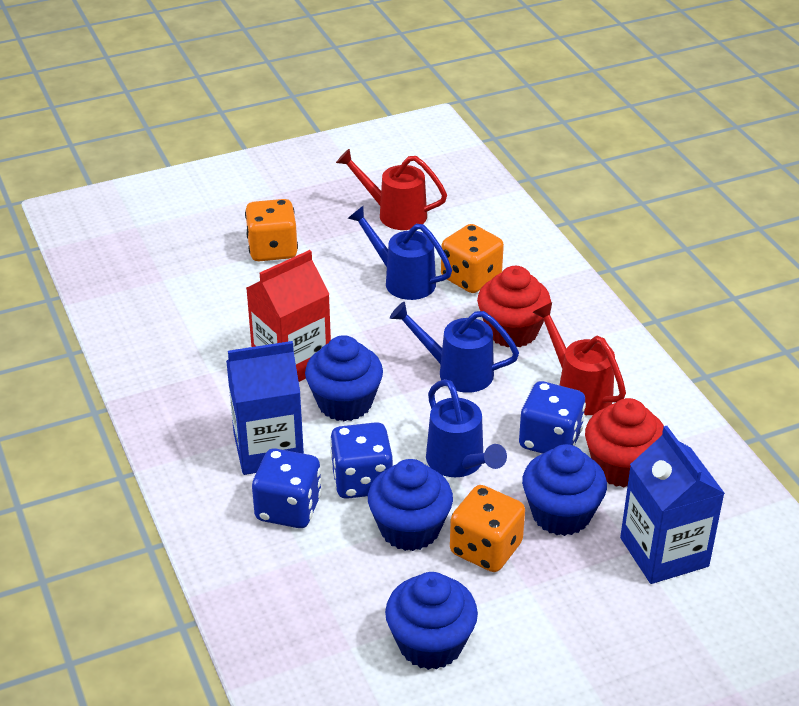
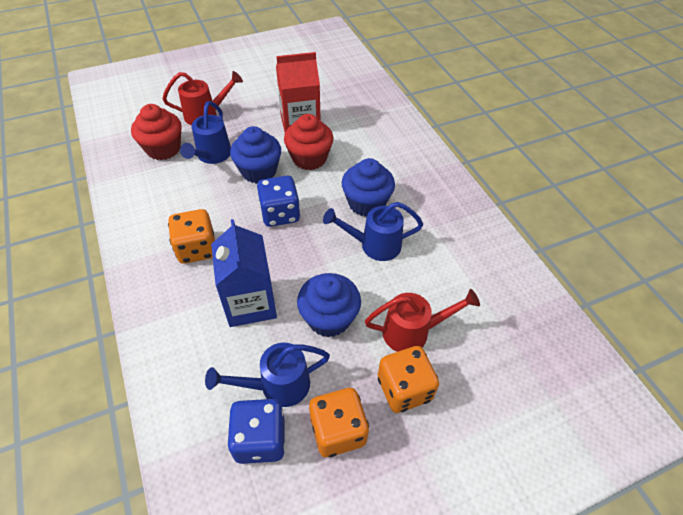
blue carton: [226,341,304,475] [620,426,725,584] = 2 -> [211,219,277,327] = 1
blue cupcake: [305,335,383,421] [368,459,453,551] [385,572,478,670] [522,444,607,536] = 4 -> [230,126,281,184] [297,273,361,337] [342,158,395,217] = 3
blue dice: [252,448,322,528] [330,422,393,499] [519,381,586,454] = 3 -> [227,399,285,464] [257,176,300,227] = 2

